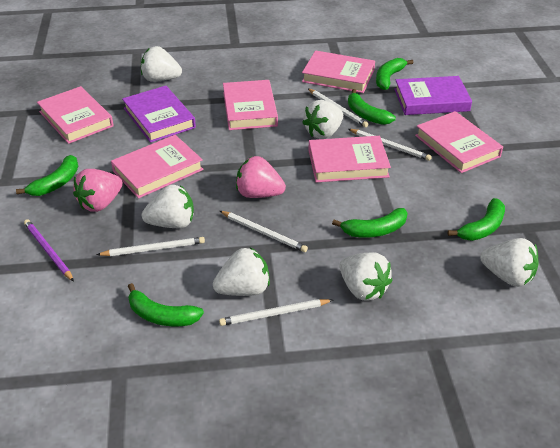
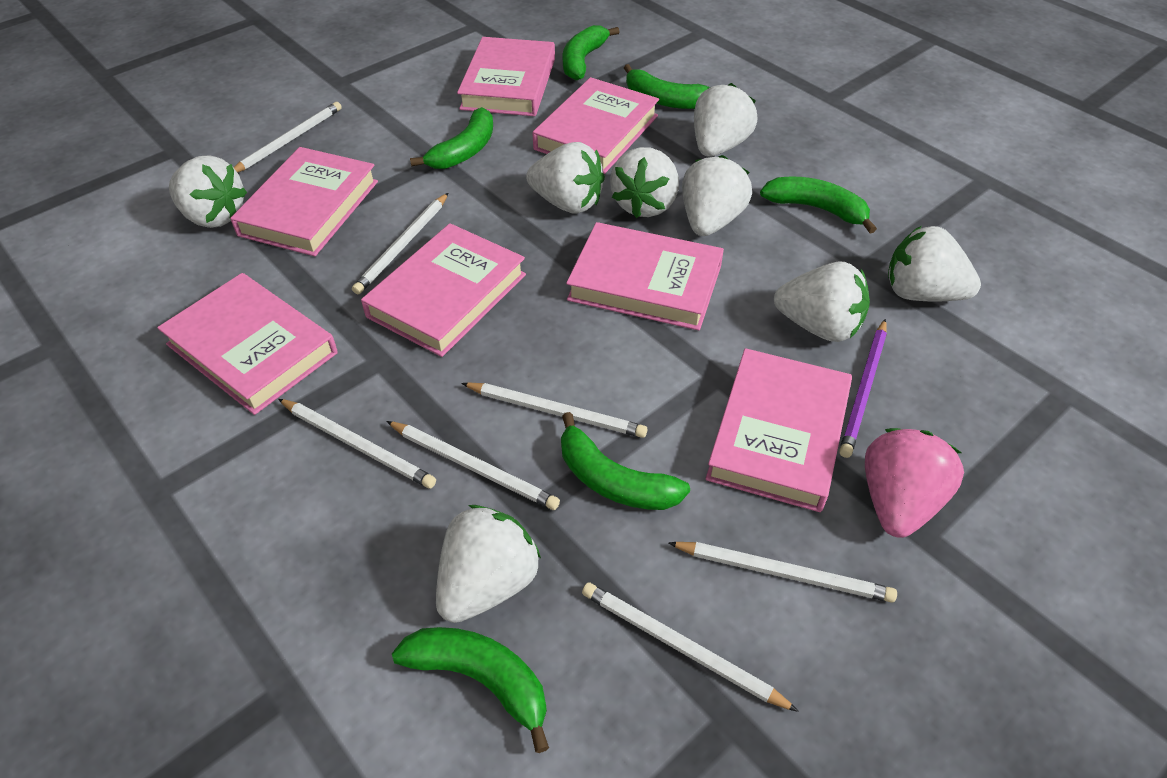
pink book: [37,86,114,144] [111,135,203,198] [223,80,278,130] [302,50,375,93] [308,136,391,183] [415,111,503,173] = 6 -> [157,273,338,415] [230,147,378,256] [361,223,526,357] [457,37,555,116] [532,77,659,174] [566,222,724,331] [706,348,852,512] = 7
pink strawberry: [73,169,123,212] [236,156,286,198] = 2 -> [865,428,964,538] = 1
purple book: [122,86,196,143] [394,76,472,115] = 2 -> none = 0
white pencil: [96,237,205,256] [219,299,333,326] [220,211,308,252] [308,89,369,127] [349,129,432,161] = 5 -> [233,102,342,173] [278,399,436,489] [352,193,448,294] [386,421,560,510] [461,382,647,438] [582,582,799,712] [668,542,897,603] = 7
white strawberry: [141,46,182,82] [142,185,194,228] [213,247,270,296] [302,100,343,139] [339,252,392,301] [480,238,538,287] = 6 -> [169,156,247,228] [436,505,541,623] [526,142,605,214] [610,147,679,218] [682,155,752,236] [694,83,757,157] [774,262,870,342] [888,226,981,302] = 8

